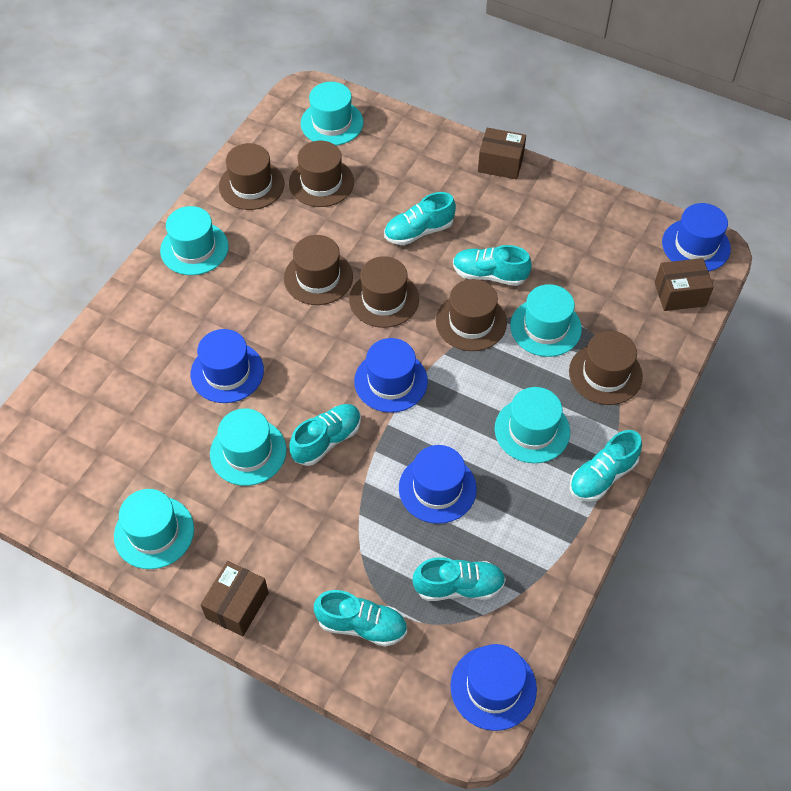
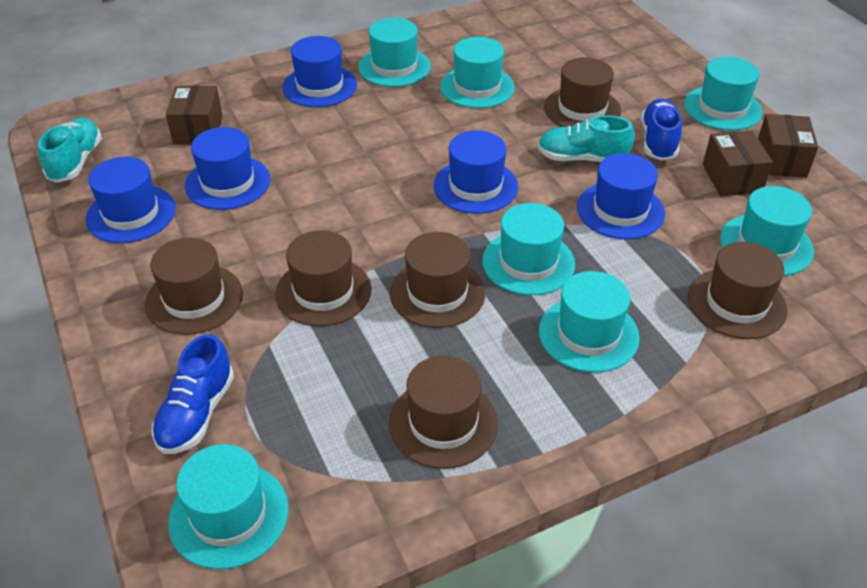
blue shoe: none = 0 -> [152,334,234,454] [641,99,682,160] = 2
turquoise hat: [114,489,194,569] [160,206,229,275] [210,408,287,486] [301,82,363,145] [495,387,570,463] [510,284,582,357] = 6 -> [168,444,289,570] [358,18,431,87] [440,37,515,108] [482,203,575,295] [539,271,640,373] [684,57,763,131] [720,186,814,276] = 7
turquoise shoe: [289,404,361,466] [314,590,407,647] [384,192,456,245] [412,557,506,601] [453,245,532,286] [570,430,642,502] = 6 -> [38,118,102,183] [538,115,635,162] = 2

